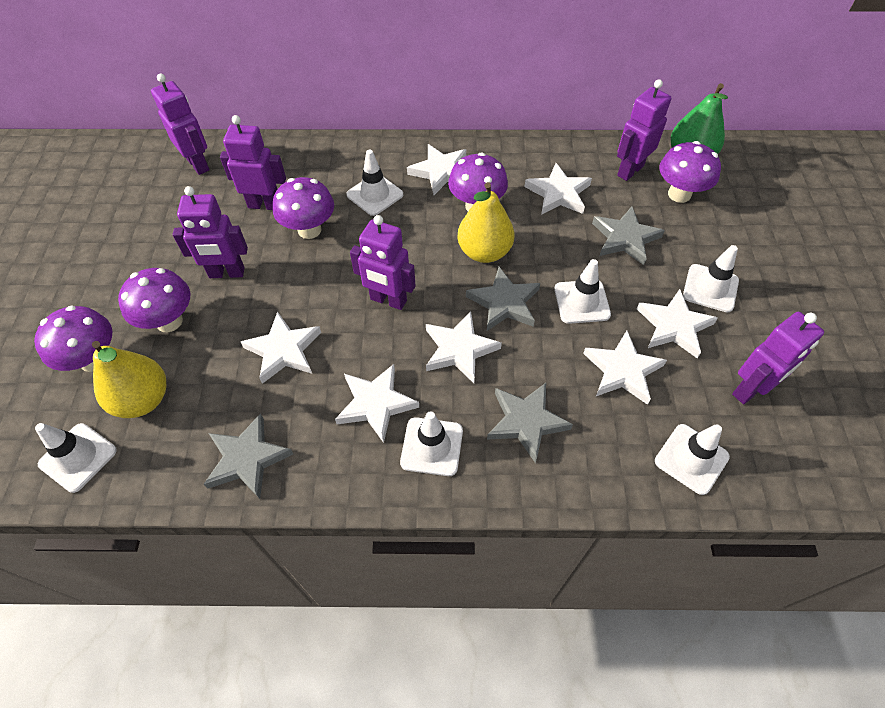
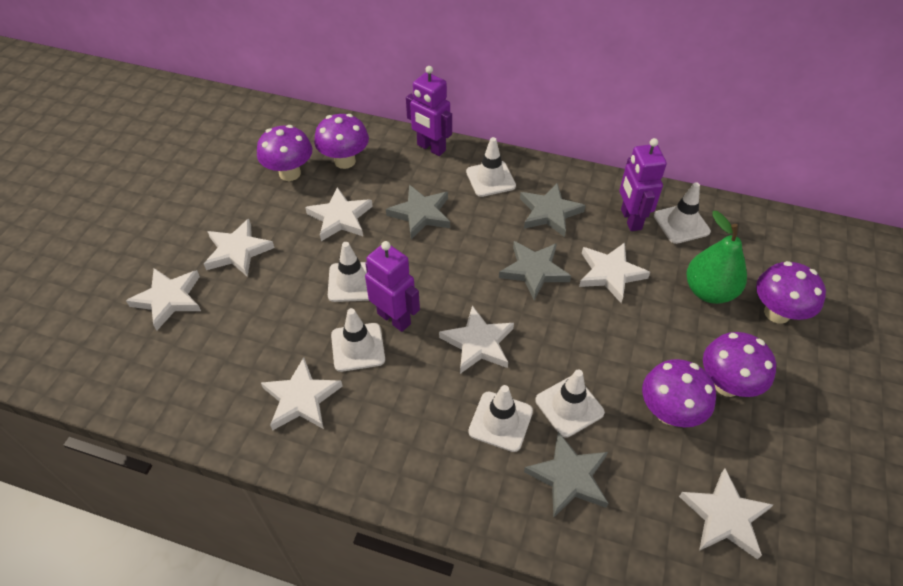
purple robot: [151,73,209,175] [173,186,248,278] [220,115,286,210] [350,215,416,310] [617,79,671,181] [732,312,824,404] = 6 -> [365,241,420,332] [406,66,452,156] [620,138,667,231] = 3
yellow pear: [92,341,167,418] [457,182,514,263] = 2 -> none = 0

